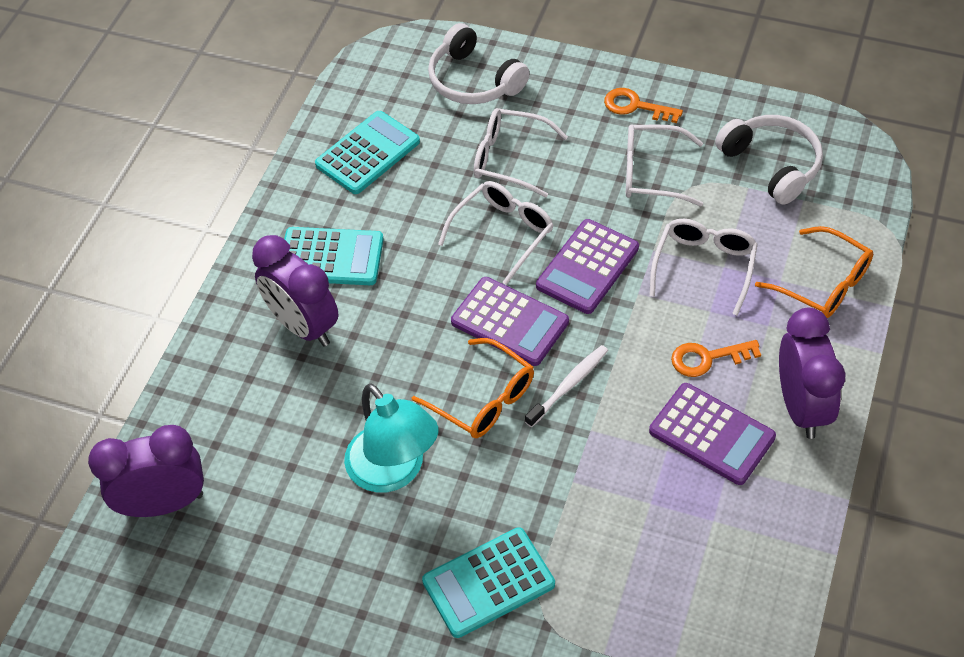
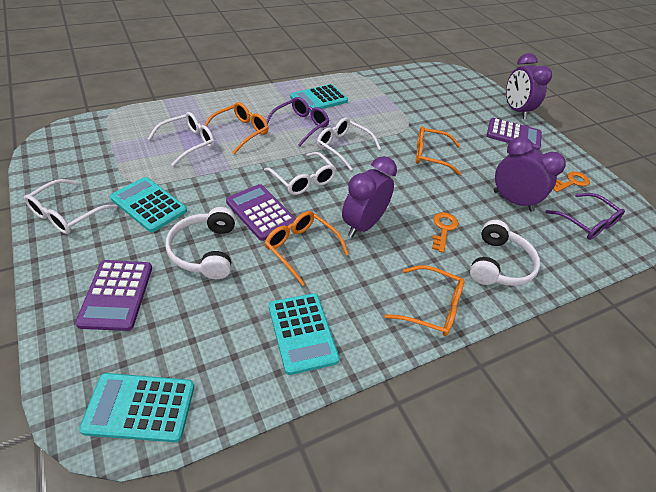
orange glasses: [412,338,534,438] [755,226,873,318] = 2 -> [205,102,268,154] [265,211,349,286] [385,265,464,336] [416,126,461,175] = 4
purple glasses: none = 0 -> [266,97,329,147] [545,193,625,240] = 2
turquoise calculator: [284,227,384,285] [315,111,420,194] [422,527,555,638] = 3 -> [79,373,194,442] [110,177,187,232] [269,293,340,375] [290,84,348,112] = 4
turquoise lamp: [344,383,438,493] = 1 -> none = 0
white toothbrush: [525,345,608,427] = 1 -> none = 0

